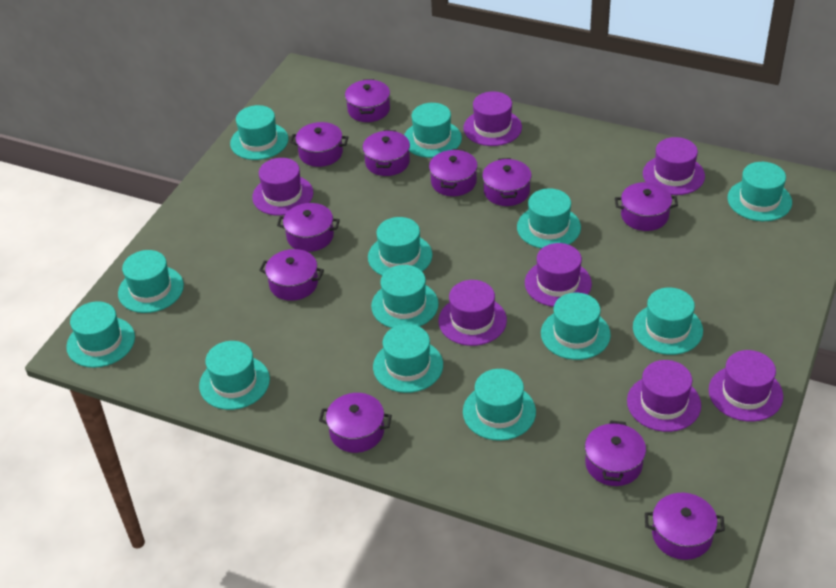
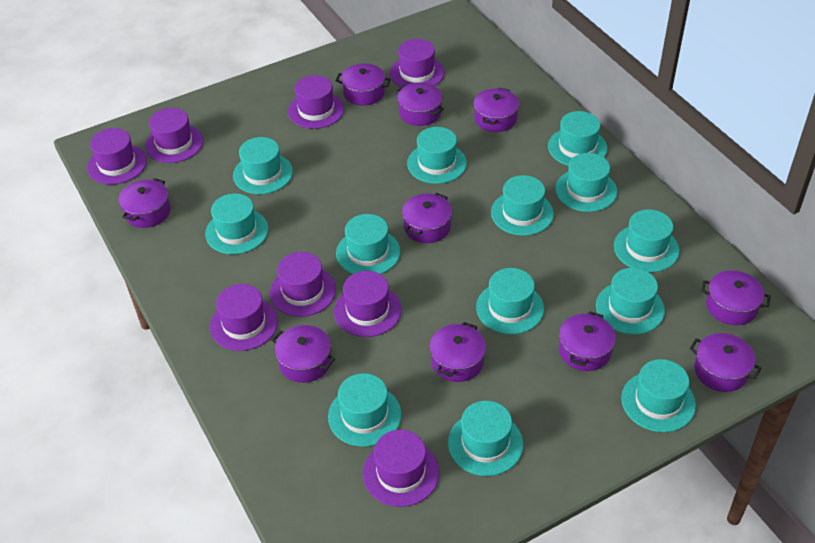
purple hat: [252,158,313,216] [439,280,507,346] [464,91,522,146] [525,243,592,307] [627,360,701,432] [643,137,705,195] [709,350,783,422] = 7 -> [87,128,147,185] [145,108,203,163] [210,284,278,351] [270,252,336,317] [288,75,344,129] [334,271,401,337] [363,430,439,507] [390,39,444,87] = 8
purple pot: [259,249,324,301] [277,203,340,252] [290,122,348,167] [319,393,392,453] [345,79,390,122] [362,130,410,176] [429,149,478,196] [482,158,532,206] [585,420,646,486] [615,182,678,231] [645,493,725,560] = 11 -> [119,178,171,228] [272,325,335,383] [336,63,391,106] [396,83,444,126] [402,193,452,243] [429,322,486,382] [474,87,519,132] [559,311,616,371] [689,333,762,392] [701,270,771,325] = 10

